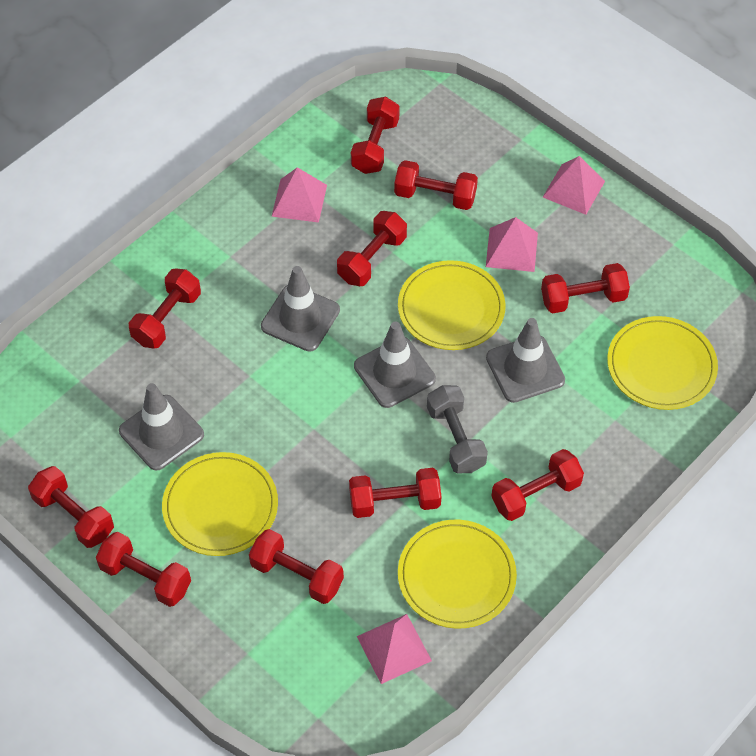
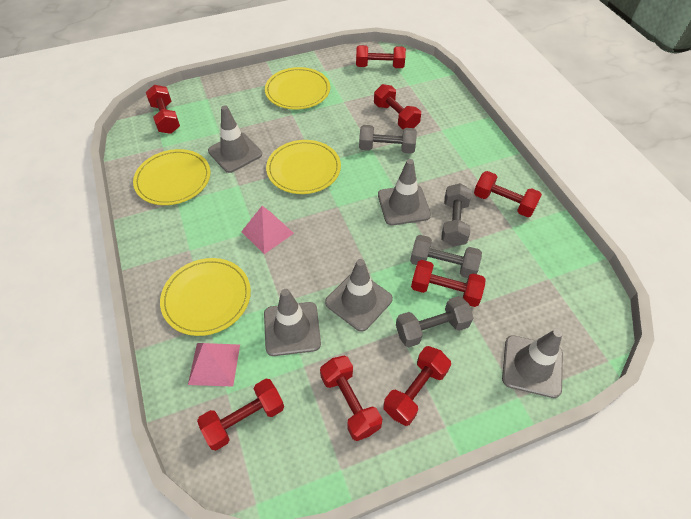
grey dumbbell: [427,385,488,473] = 1 -> [359,125,417,154] [396,296,474,347] [410,235,482,278] [441,183,472,247] = 4
grey traffic cone: [119,383,204,471] [261,266,340,352] [354,322,436,408] [486,318,565,403] = 4 -> [208,105,262,173] [264,289,321,356] [325,259,393,331] [378,159,431,226] [502,329,563,398] = 5
pink pyramid: [271,167,327,223] [357,614,432,684] [486,217,538,272] [543,156,605,215] = 4 -> [188,343,240,387] [241,206,294,254] = 2
red dumbbell: [28,466,114,548] [96,532,191,607] [129,268,201,349] [249,529,344,604] [337,211,407,286] [349,468,441,518] [351,97,400,174] [394,160,478,210] [491,449,584,521] [541,263,630,313] = 10 -> [146,85,180,134] [197,379,284,450] [320,356,382,441] [356,45,406,68] [374,84,421,129] [383,346,451,426] [411,260,486,307] [474,171,542,217] = 8

